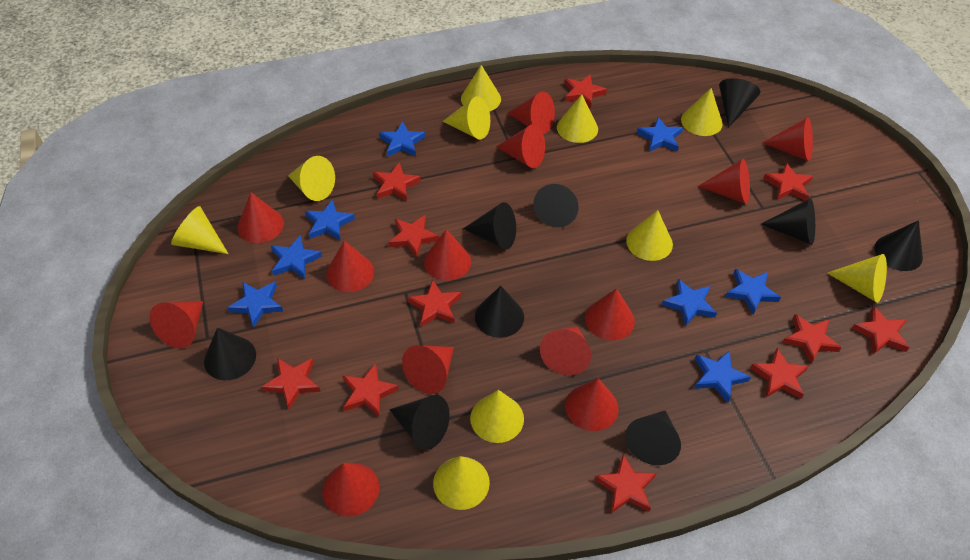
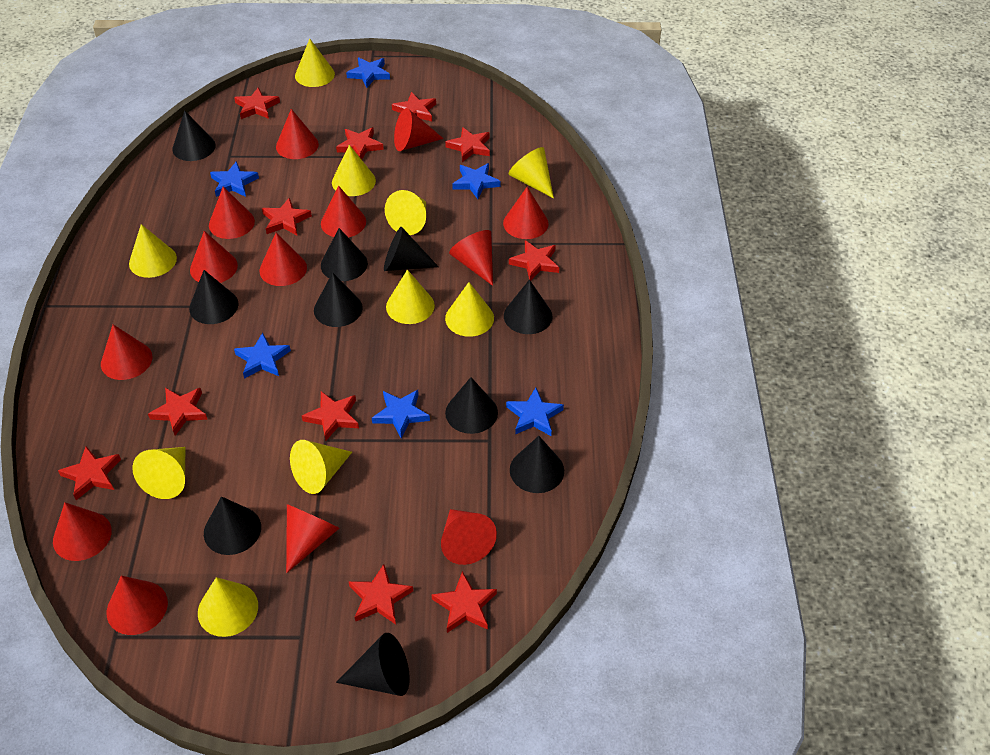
black cone: [204,328,256,380] [389,395,450,450] [463,202,516,249] [475,286,524,338] [534,184,579,227] [625,410,681,465] [719,78,761,128] [761,198,815,245] [875,220,923,271] = 9 -> [172,110,216,161] [189,270,239,324] [204,496,261,555] [314,272,363,327] [321,228,368,281] [336,633,410,696] [384,226,439,271] [445,377,498,434] [504,280,552,334] [510,436,564,493] = 10
blue star: [227,281,283,328] [271,235,322,279] [305,199,355,241] [379,121,425,157] [637,117,683,152] [662,279,717,327] [694,350,751,403] [725,269,781,315] = 8 -> [210,161,259,197] [234,333,291,379] [346,57,390,88] [372,390,430,438] [452,163,501,199] [506,388,564,436] = 6

